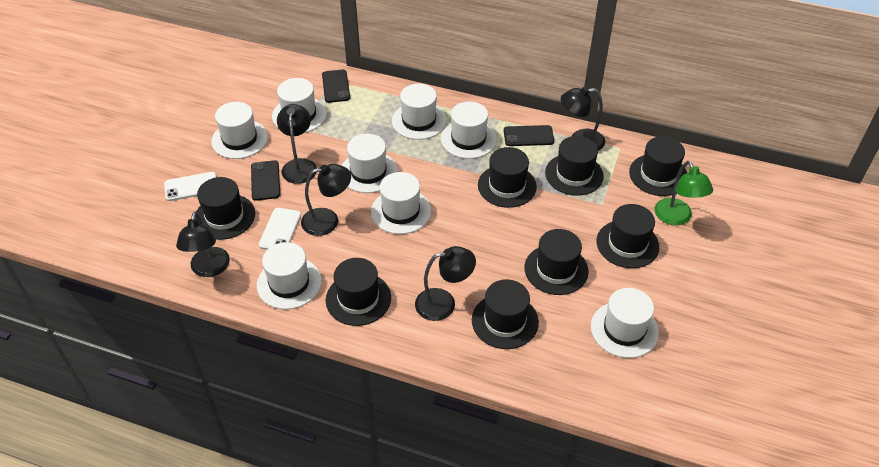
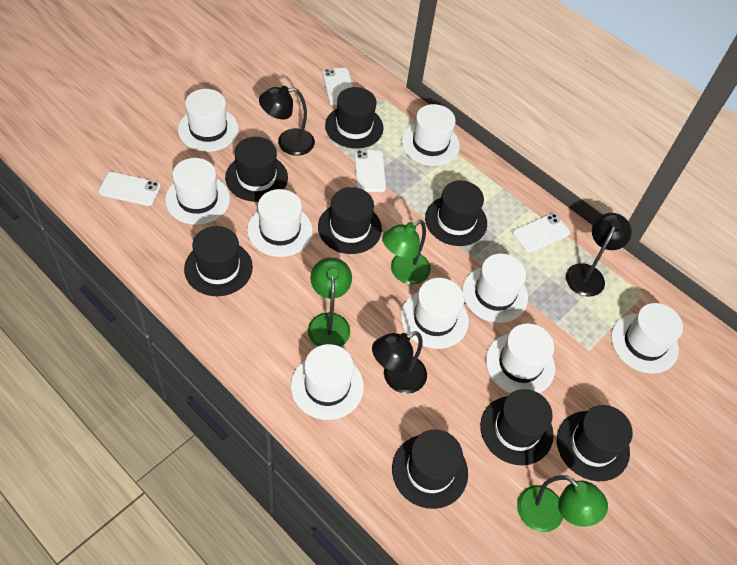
black lamp: [176,212,230,277] [277,104,317,184] [301,164,351,236] [415,246,476,321] [561,86,605,151] = 5 -> [259,86,315,156] [372,331,427,394] [566,213,632,297] = 3
black phone: [251,160,280,201] [322,70,350,103] [504,125,554,146] = 3 -> none = 0
green lamp: [655,161,713,225] = 1 -> [308,257,352,347] [382,220,431,284] [517,475,608,532] = 3
white hat: [211,102,268,159] [257,242,322,309] [272,78,327,133] [342,134,398,193] [371,172,431,234] [392,84,446,140] [441,101,497,159] [591,288,659,358] = 8 -> [165,158,230,225] [178,89,239,152] [247,189,313,257] [291,344,364,420] [401,104,460,166] [401,278,469,349] [462,254,528,323] [486,323,555,393] [611,303,683,374] = 9
white phone: [164,172,217,201] [259,208,301,250] = 2 -> [98,172,161,206] [323,68,353,105] [354,150,386,192] [512,213,570,253] = 4

